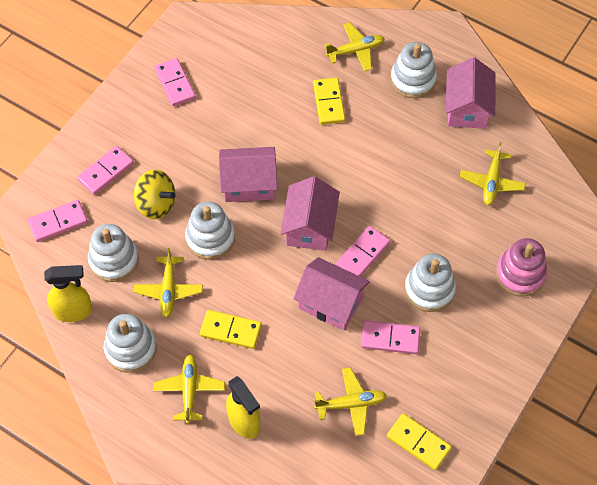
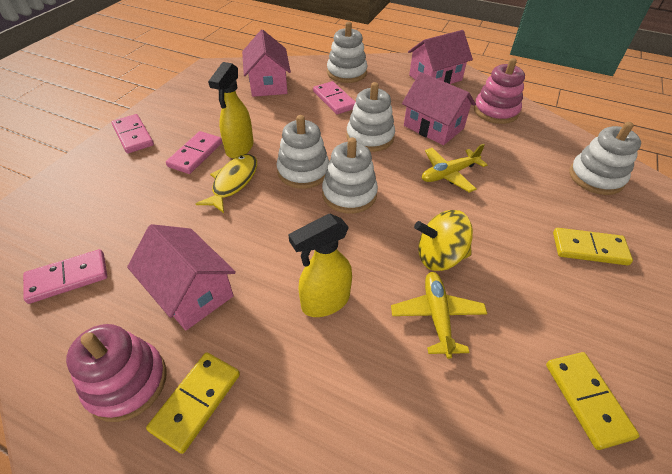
pink domino: [28,200,88,242] [77,146,134,195] [154,58,196,106] [336,226,390,277] [361,320,420,354] = 5 -> [23,249,107,304] [111,114,154,153] [166,131,222,174] [313,81,356,114] = 4
pink stacking toy: [495,238,547,297] = 1 -> [66,324,167,422] [474,58,525,124] = 2
yellow fish: none = 0 -> [196,154,257,213] = 1
yellow plane: [134,248,203,318] [153,354,225,424] [314,367,387,436] [324,23,385,72] [460,142,526,206] = 5 -> [391,272,487,359] [422,144,487,193] = 2

